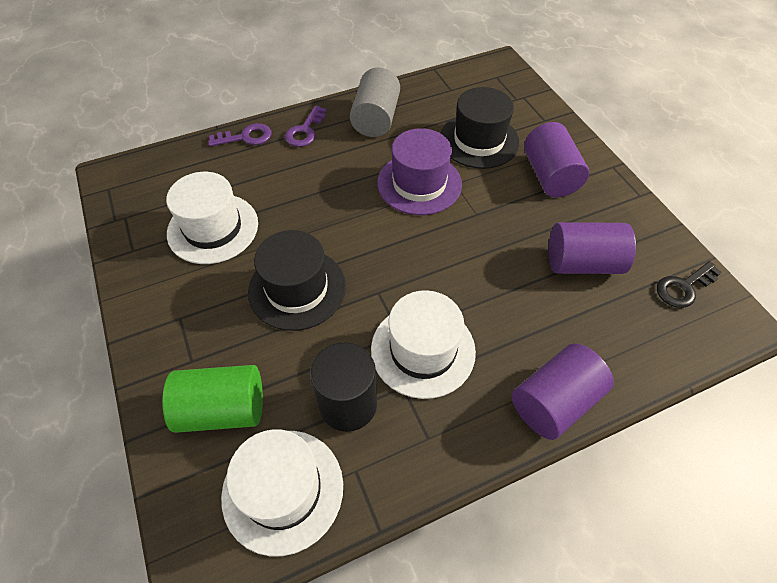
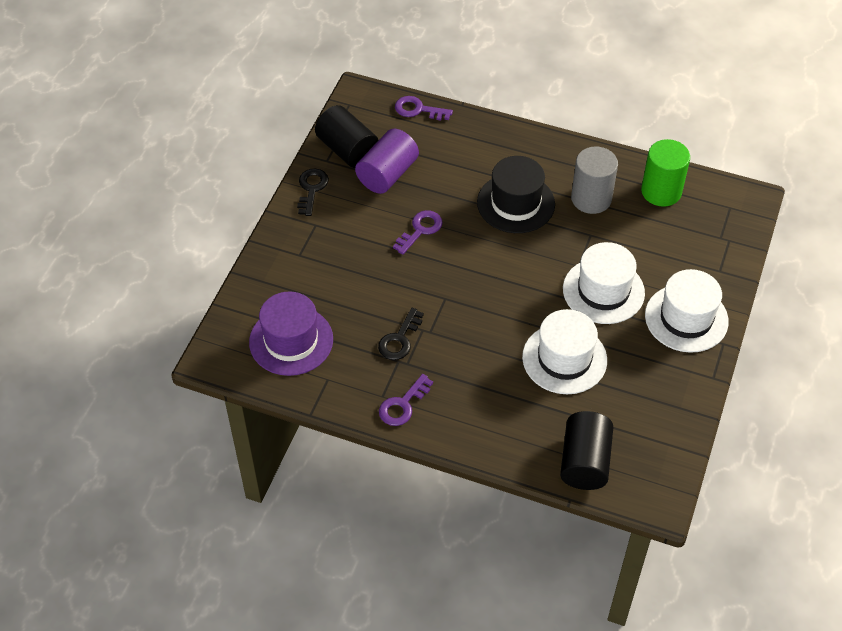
black cylinder: [310,342,377,432] = 1 -> [315,105,378,168] [560,411,613,490] = 2
black hat: [248,230,346,331] [441,87,520,169] = 2 -> [477,156,555,233] = 1
black key: [657,261,722,308] = 1 -> [297,169,329,216] [378,308,424,360] = 2
purple cylinder: [512,343,614,440] [524,122,589,197] [549,222,636,274] = 3 -> [355,129,419,194] = 1
purple key: [208,123,272,147] [285,105,327,147] = 2 -> [379,374,433,426] [393,210,443,255] [395,96,453,121] = 3

